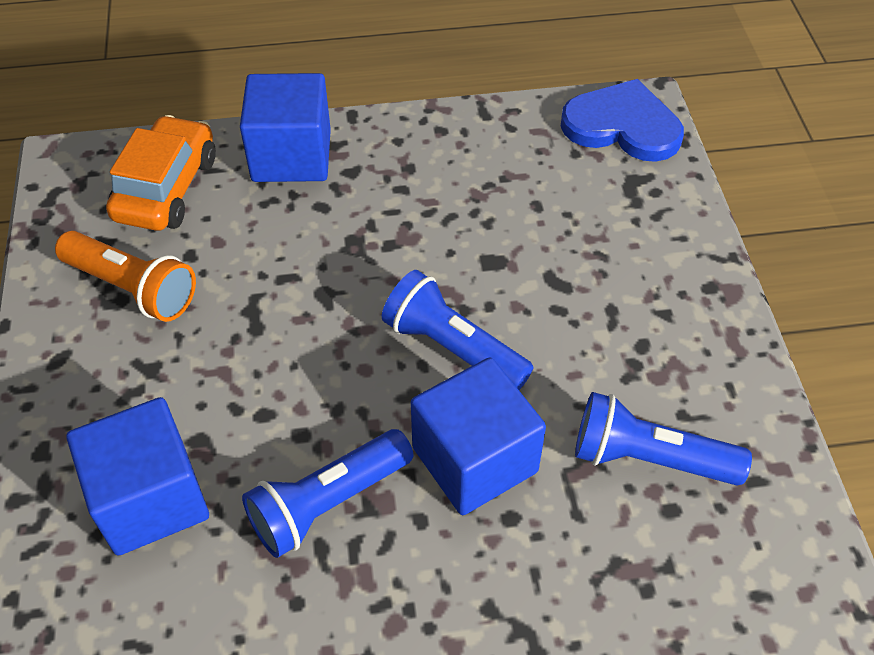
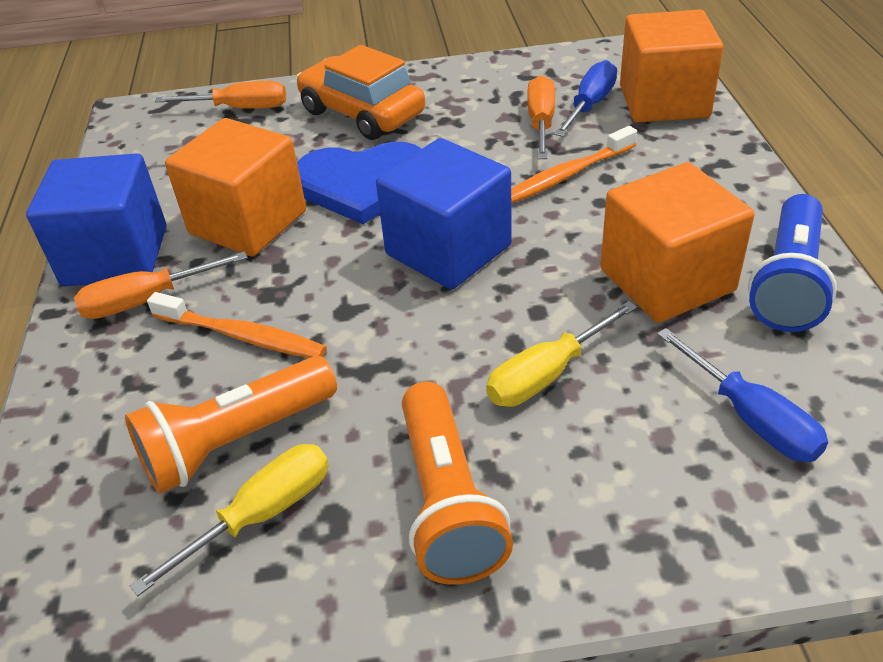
blue cube: [66,397,209,556] [240,73,331,182] [411,357,546,515] = 3 -> [26,153,166,286] [376,138,512,289] = 2
blue flashlight: [242,429,413,558] [382,270,534,390] [575,392,752,486] = 3 -> [748,194,837,332] = 1
blue screwdriver: none = 0 -> [554,60,617,137] [657,328,828,462] = 2
orange cube: none = 0 -> [165,118,306,257] [600,162,755,323] [620,10,723,122] = 3
orange flashlight: [55,231,196,322] = 1 -> [125,356,337,494] [402,382,513,585] = 2
orange screwdriver: none = 0 -> [74,251,248,319] [155,81,286,108] [527,75,555,159] = 3
orange toothbrush: none = 0 -> [147,292,327,358] [511,126,637,204] = 2
yellow screwdriver: none = 0 -> [130,444,329,596] [486,301,637,407] = 2

